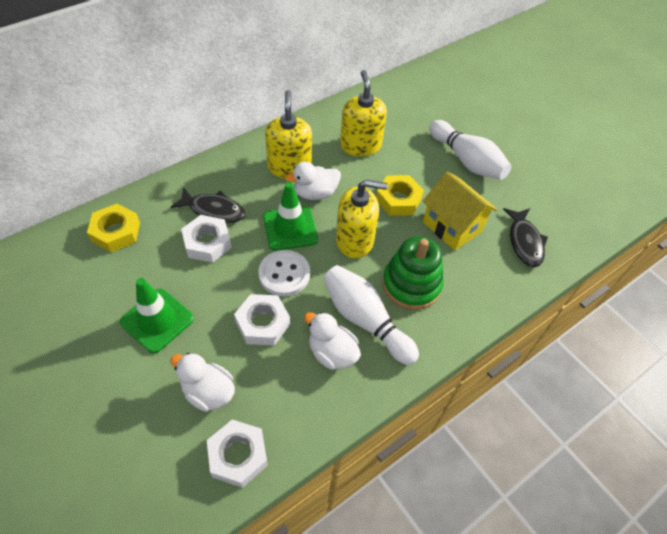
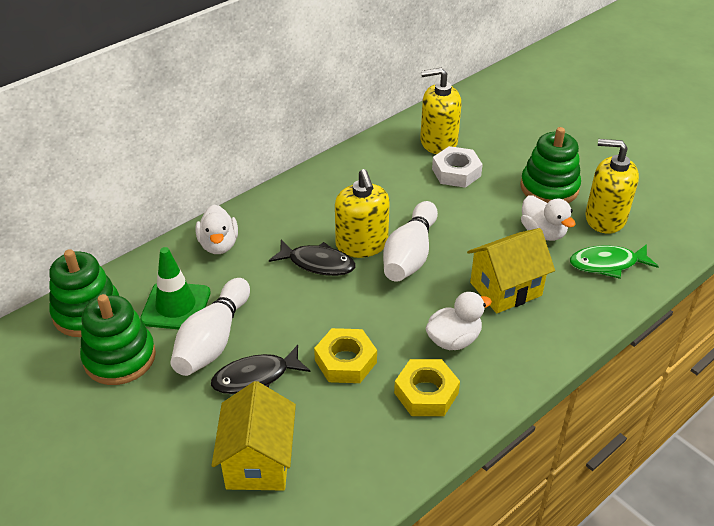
green fish: none = 0 -> [570,244,659,279] = 1
green stacking toy: [382,236,444,310] = 1 -> [49,249,119,337] [80,294,156,385] [520,127,581,203] = 3
green traffic cone: [119,278,194,353] [263,182,318,251] = 2 -> [140,247,210,329] = 1
white button: [258,250,310,296] = 1 -> none = 0
white nut: [181,215,232,263] [207,419,268,488] [234,294,290,346] = 3 -> [432,146,483,188] = 1
yellow house: [422,171,497,250] = 1 -> [212,381,296,491] [467,228,555,313] = 2

